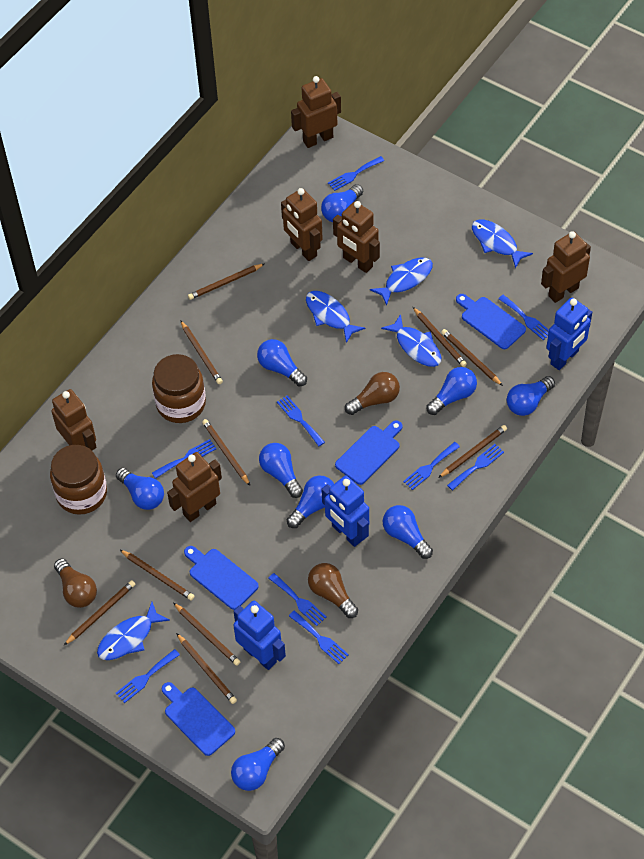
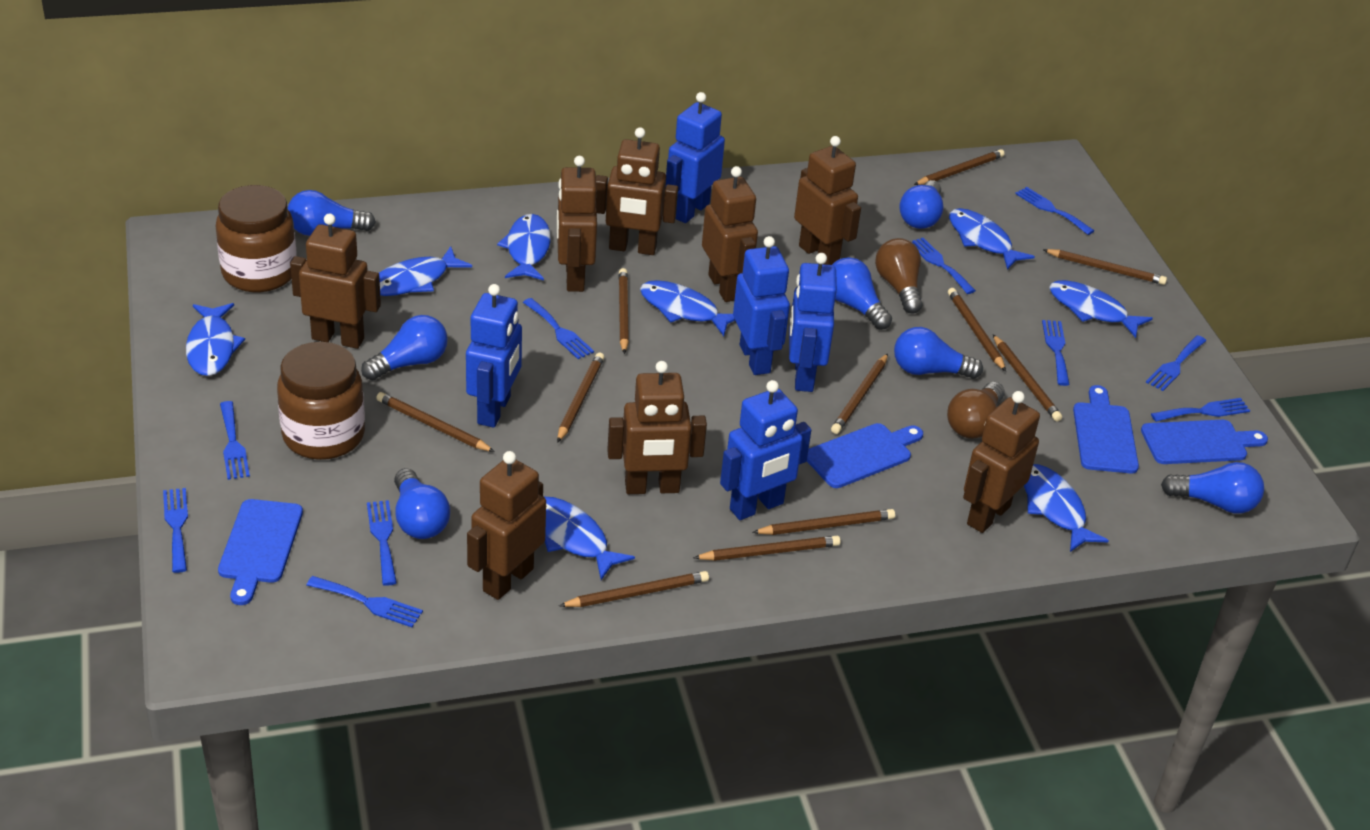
blue fish: [97,602,170,660] [306,291,365,343] [370,257,433,306] [381,314,441,367] [472,220,533,269] = 5 -> [186,303,245,376] [379,246,472,296] [497,214,551,281] [544,497,635,580] [640,280,735,336] [949,208,1035,270] [1024,464,1109,552] [1049,280,1153,338] = 8
blue fork: [116,649,180,703] [152,439,217,479] [268,573,327,626] [277,396,325,446] [289,611,349,664] [328,156,384,191] [403,442,460,490] [447,444,504,490] [498,295,549,340] = 9 -> [163,488,188,573] [220,401,250,480] [307,576,423,627] [367,500,397,586] [523,298,594,359] [910,238,976,294] [1015,187,1094,235] [1042,320,1070,386] [1146,335,1206,391] [1151,398,1250,422] = 10
blue light bulb: [116,468,164,510] [231,738,285,791] [257,339,307,386] [259,443,303,498] [287,476,334,528] [321,184,363,222] [383,505,433,559] [426,367,477,415] [507,376,555,416] = 9 -> [288,190,376,236] [361,315,448,380] [394,468,450,539] [832,257,892,330] [894,327,983,379] [899,180,943,229] [1161,462,1264,513] = 7
blue robot: [233,601,286,670] [321,476,369,547] [547,298,592,370] = 3 -> [466,284,522,428] [666,92,725,223] [720,380,811,520] [733,236,790,375] [789,253,837,392] = 5
brown light bulb: [54,558,97,608] [308,563,358,618] [345,372,400,415] = 3 -> [875,238,923,313] [947,382,1005,439] = 2
brown pencil: [64,580,135,645] [119,549,194,601] [173,603,240,666] [176,633,237,704] [180,320,223,384] [188,264,264,300] [202,419,250,486] [413,307,467,367] [438,425,507,478] [441,329,503,386] = 10 -> [376,392,495,452] [557,353,605,443] [559,571,709,607] [619,268,629,354] [693,536,841,561] [752,509,895,535] [831,353,888,434] [914,149,1005,185] [948,288,1006,371] [993,335,1062,421] [1043,249,1167,285] = 11
brown robot: [52,389,97,450] [167,452,222,522] [281,188,323,261] [291,76,341,148] [333,201,380,273] [541,231,591,303] = 6 -> [290,213,381,349] [467,451,546,600] [557,156,597,292] [596,127,678,255] [607,361,707,494] [702,166,758,302] [794,136,861,265] [963,391,1040,533] = 8

